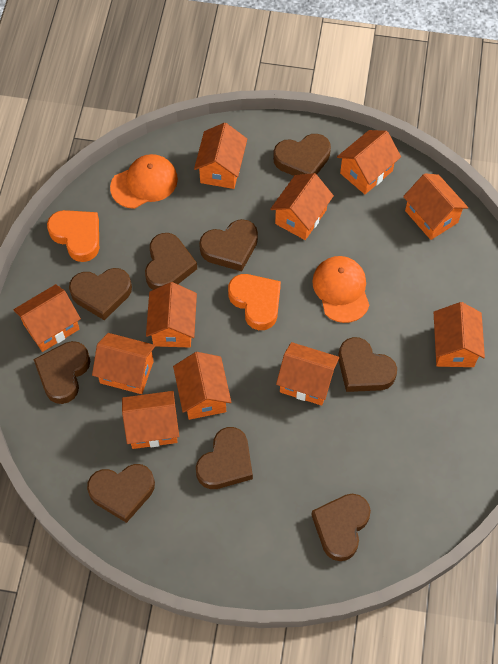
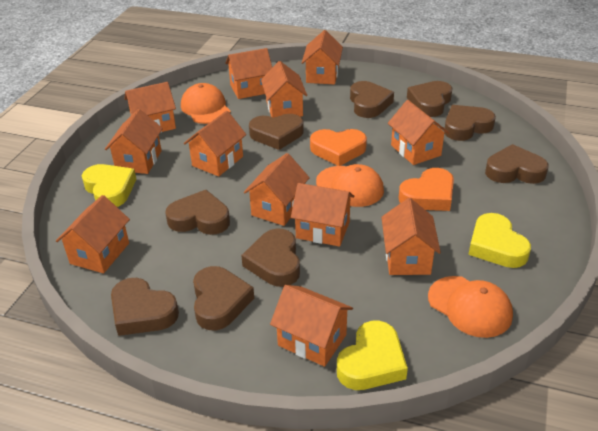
orange cap: [110,154,178,209] [312,256,369,323] = 2 -> [181,83,231,124] [316,164,384,207] [428,276,513,338] = 3
orange house: [13,284,81,352] [92,333,156,394] [122,391,179,449] [146,282,197,348] [173,352,231,420] [194,123,247,189] [270,173,334,240] [276,342,339,406] [337,130,401,194] [403,173,468,240] [434,302,485,367] = 11 -> [56,195,130,273] [105,109,163,174] [125,82,176,133] [184,111,246,177] [225,48,272,99] [244,153,310,226] [261,61,307,118] [270,285,353,367] [291,183,354,247] [302,30,343,84] [381,198,441,275] [388,100,450,165] = 12
yellow heart: none = 0 -> [82,164,136,207] [337,321,408,390] [468,213,531,268] = 3

